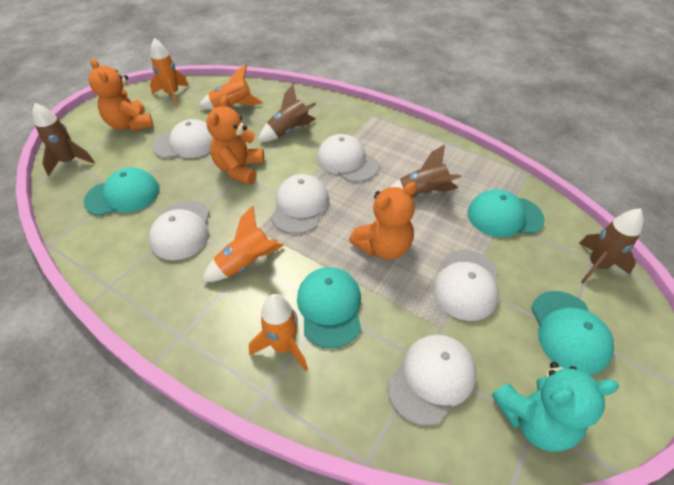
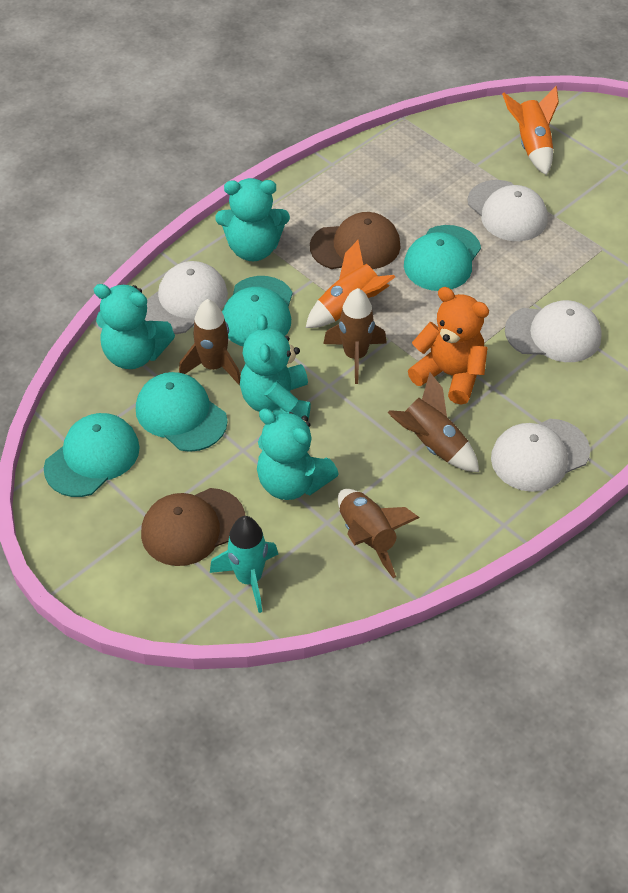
brown cap: none = 0 -> [141,488,245,566] [310,212,401,269] = 2
orange rocket: [150,38,189,106] [199,65,263,110] [202,206,284,282] [249,294,308,371] = 4 -> [306,240,395,328] [502,86,559,175] = 2
orange teddy bear: [89,59,154,131] [206,96,264,185] [349,182,417,259] = 3 -> [408,287,489,404] = 1
turquoise rocket: none = 0 -> [210,516,278,613] = 1
turquoise teddy bear: [492,362,619,452] = 1 -> [94,284,175,369] [215,178,290,261] [240,314,311,420] [257,409,339,500] = 4
white cap: [149,201,210,260] [152,119,213,158] [271,174,329,234] [317,134,379,182] [387,335,477,426] [433,250,499,321] = 6 -> [144,261,228,334] [468,180,548,241] [491,419,590,492] [505,300,602,362] = 4

